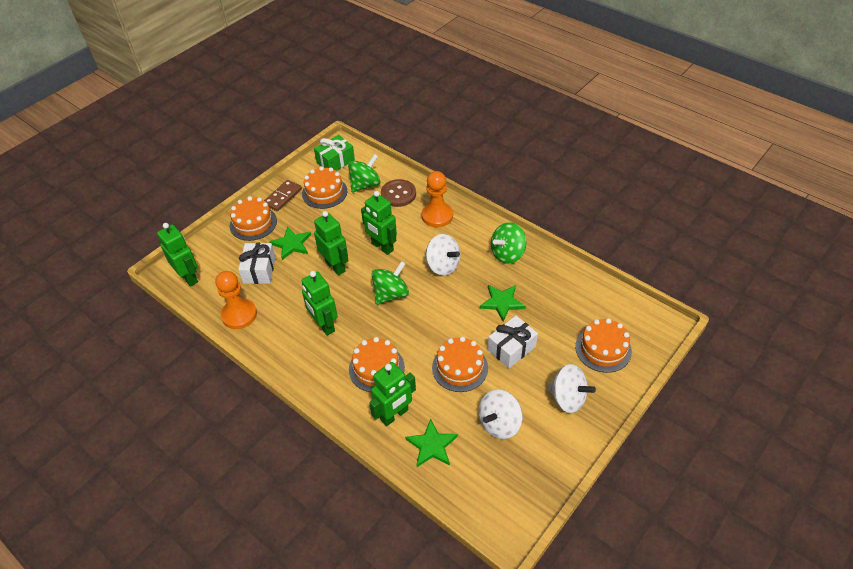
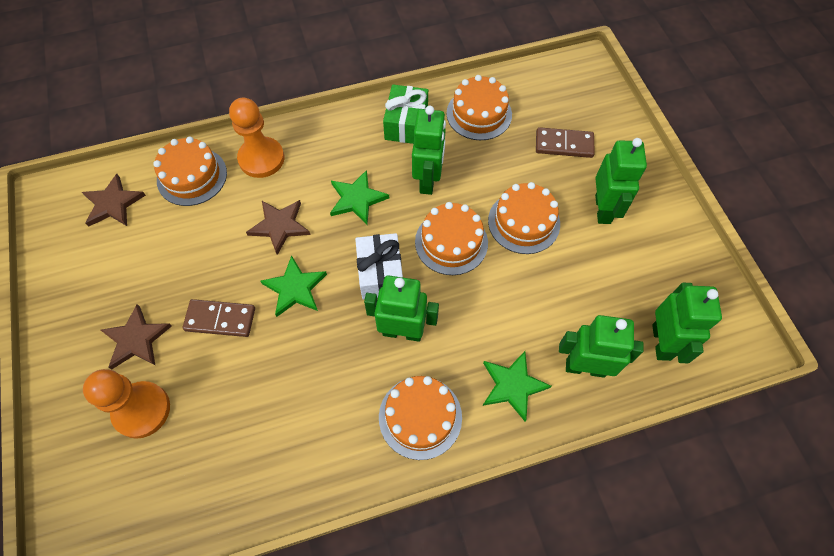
brown button: [381,179,416,207] = 1 -> none = 0
brown domino: [264,180,302,211] = 1 -> [183,299,255,337] [536,127,595,158] = 2
brown star: none = 0 -> [82,174,146,227] [101,304,172,370] [246,200,311,255] = 3
green spinning top: [348,154,381,192] [372,261,409,305] [491,222,526,264] = 3 -> none = 0
white gift: [238,243,276,284] [488,316,538,368] = 2 -> [355,233,403,300] = 1
white spinning top: [426,234,461,276] [479,389,523,439] [547,364,596,413] = 3 -> none = 0

